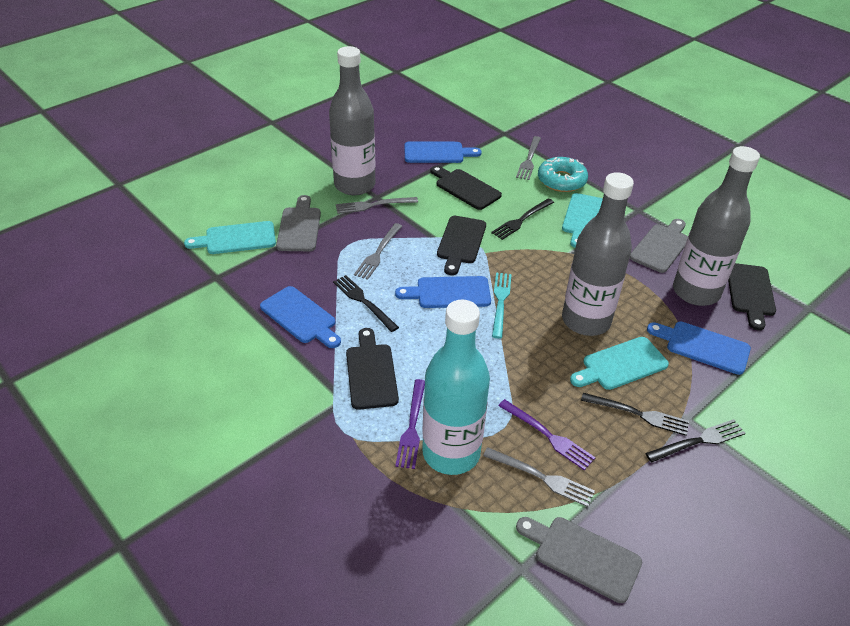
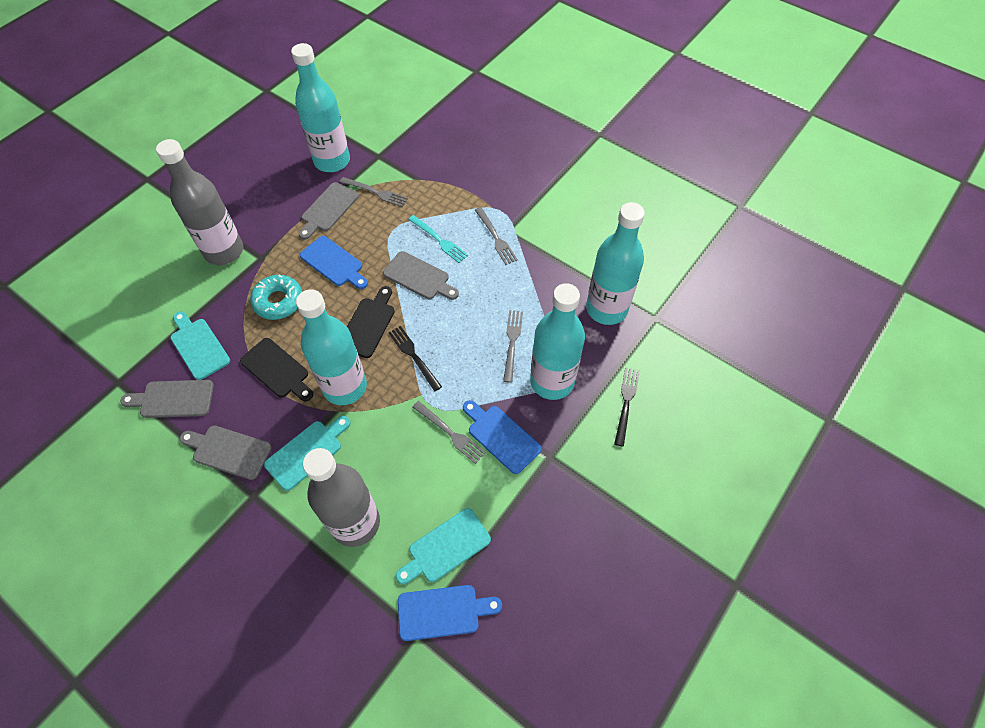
black cutting board: [346,328,399,410] [430,166,502,210] [437,216,486,275] [728,263,776,331] = 4 -> [240,338,313,401] [347,286,395,358] = 2
black fork: [333,275,399,332] [491,198,554,240] [581,393,689,436] [645,419,746,462] = 4 -> [388,326,442,391] [614,367,640,447] = 2
blue cutting board: [260,286,341,348] [395,276,491,308] [405,141,482,163] [647,322,751,375] = 4 -> [300,236,368,289] [398,585,502,641] [463,400,541,474] = 3
grey bottle: [329,46,375,195] [562,172,634,336] [673,146,760,306] = 3 -> [156,139,243,265] [303,448,380,547] = 2
grey cutting board: [276,195,321,251] [516,517,642,603] [630,219,688,273] = 3 -> [121,380,214,418] [180,426,271,480] [299,182,359,240] [383,251,459,300] = 4
purple fork: [395,379,425,469] [498,399,596,470] = 2 -> none = 0
turquoise bottle: [422,300,490,475] = 1 -> [291,43,350,172] [296,289,367,405] [530,283,585,400] [586,202,645,325] = 4

